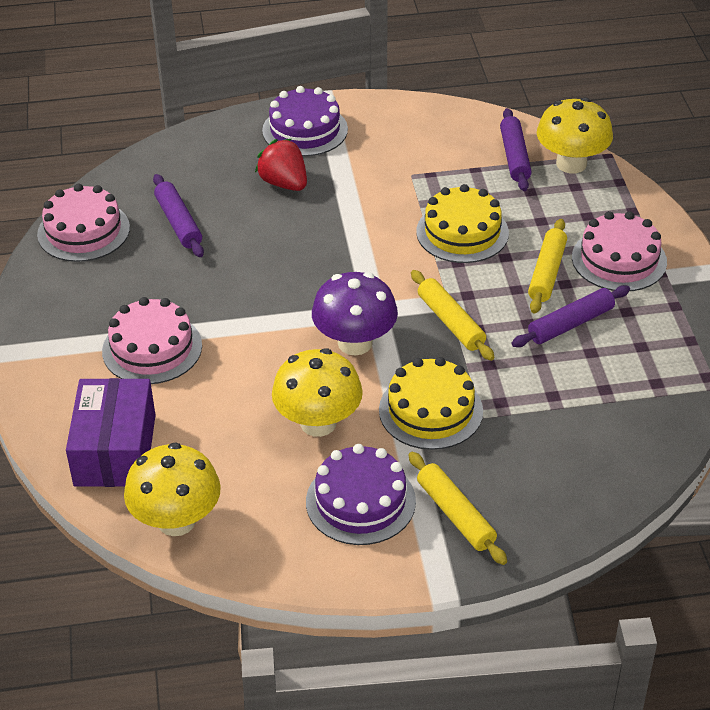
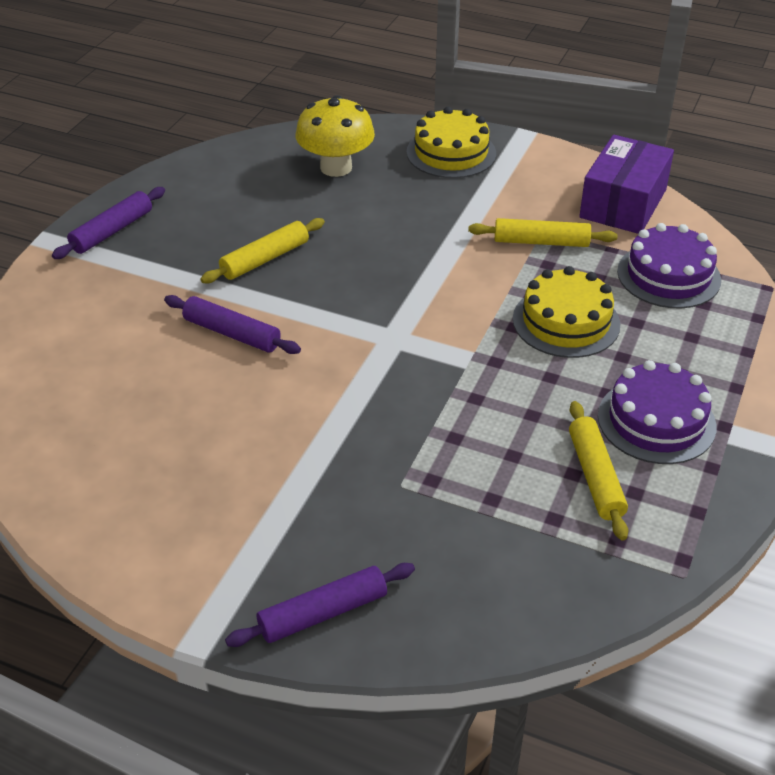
pink cake: [37,184,130,262] [102,297,202,384] [572,211,667,291] = 3 -> none = 0
purple mushroom: [312,272,398,355] = 1 -> none = 0
red strawberry: [255,139,307,191] = 1 -> none = 0
yellow mushroom: [124,443,221,536] [272,348,363,437] [537,97,613,173] = 3 -> [296,95,375,177] = 1

